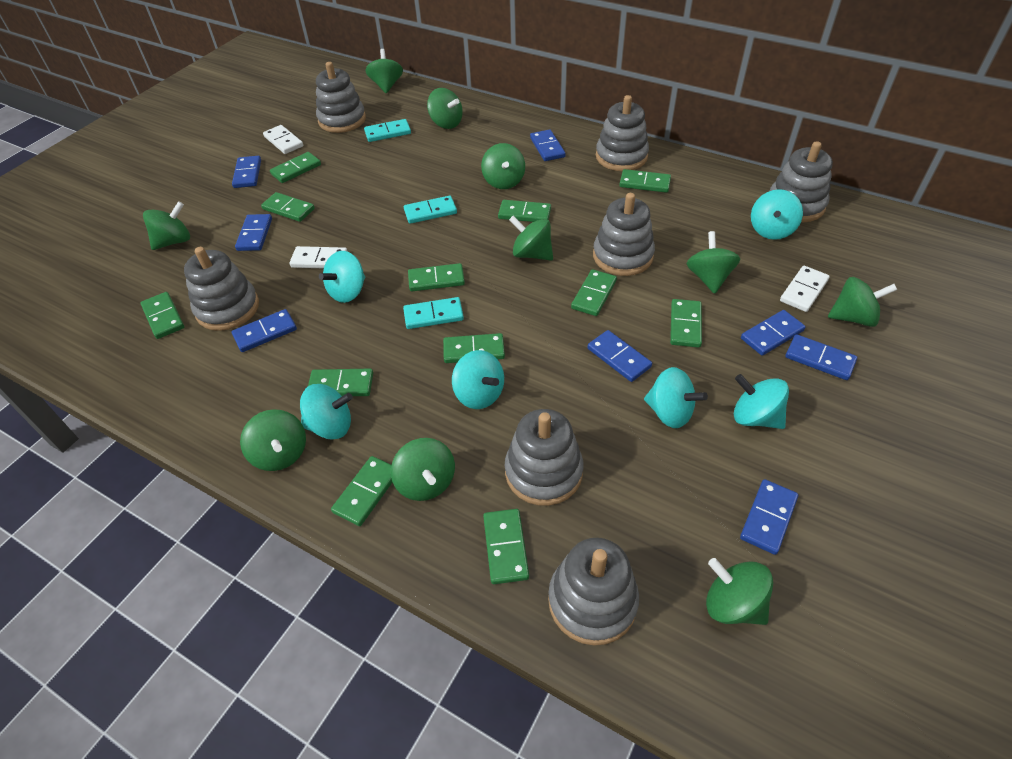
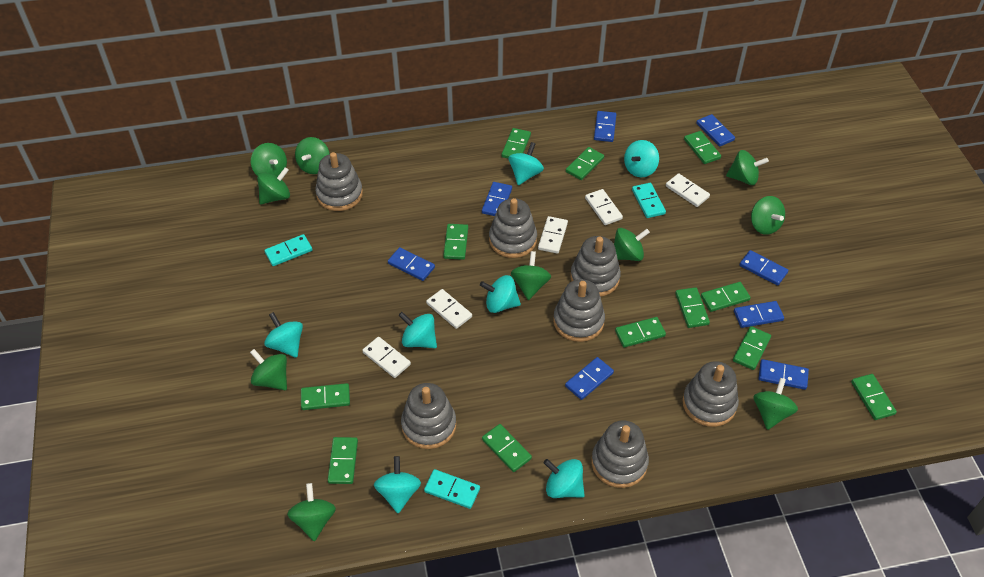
turquoise spinning top: [300,384,353,440] [319,251,365,303] [452,350,504,409] [644,367,708,428] [734,374,789,429] [751,189,803,240] = 6 -> [264,312,303,358] [374,456,421,513] [398,312,437,348] [480,275,521,313] [508,142,544,185] [543,459,585,498] [624,140,659,177] = 7
white domino: [263,125,303,154] [290,246,348,268] [780,266,830,312] = 3 -> [362,337,411,378] [426,289,472,329] [538,216,568,254] [585,189,623,225] [666,173,710,207] = 5

